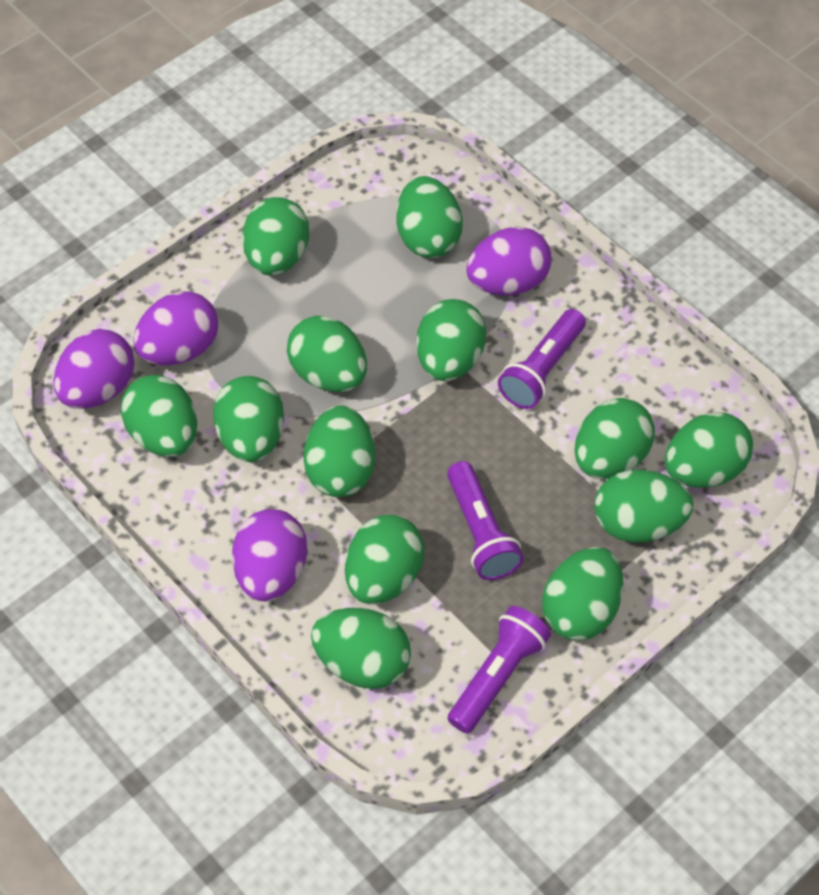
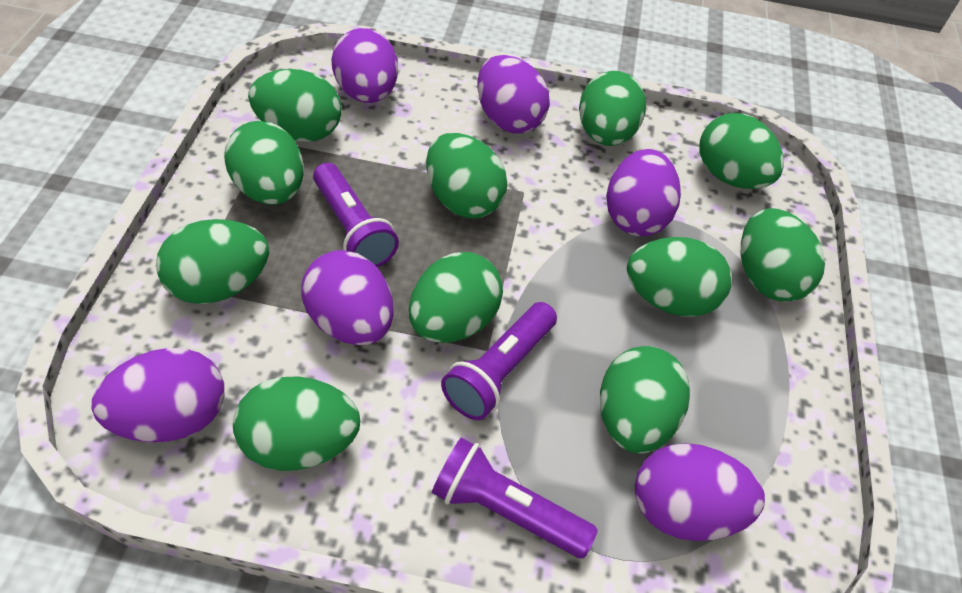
green egg: [121,375,197,457] [213,376,284,462] [242,197,309,275] [287,316,367,392] [303,405,375,497] [311,608,411,689] [345,515,424,605] [396,176,463,258] [416,299,486,381] [542,547,623,641] [575,398,655,479] [594,470,694,542] [665,412,753,488] = 13 -> [156,219,269,304] [224,121,304,205] [233,376,360,471] [248,69,342,142] [409,252,503,343] [426,133,507,218] [579,71,646,146] [600,346,690,454] [627,237,732,317] [699,113,784,189] [741,208,825,302] = 11
purple egg: [54,329,134,409] [133,291,218,365] [232,509,307,601] [466,227,552,296] = 4 -> [92,348,224,442] [301,250,394,345] [331,28,398,103] [477,55,550,133] [606,149,681,236] [635,443,765,541] = 6

